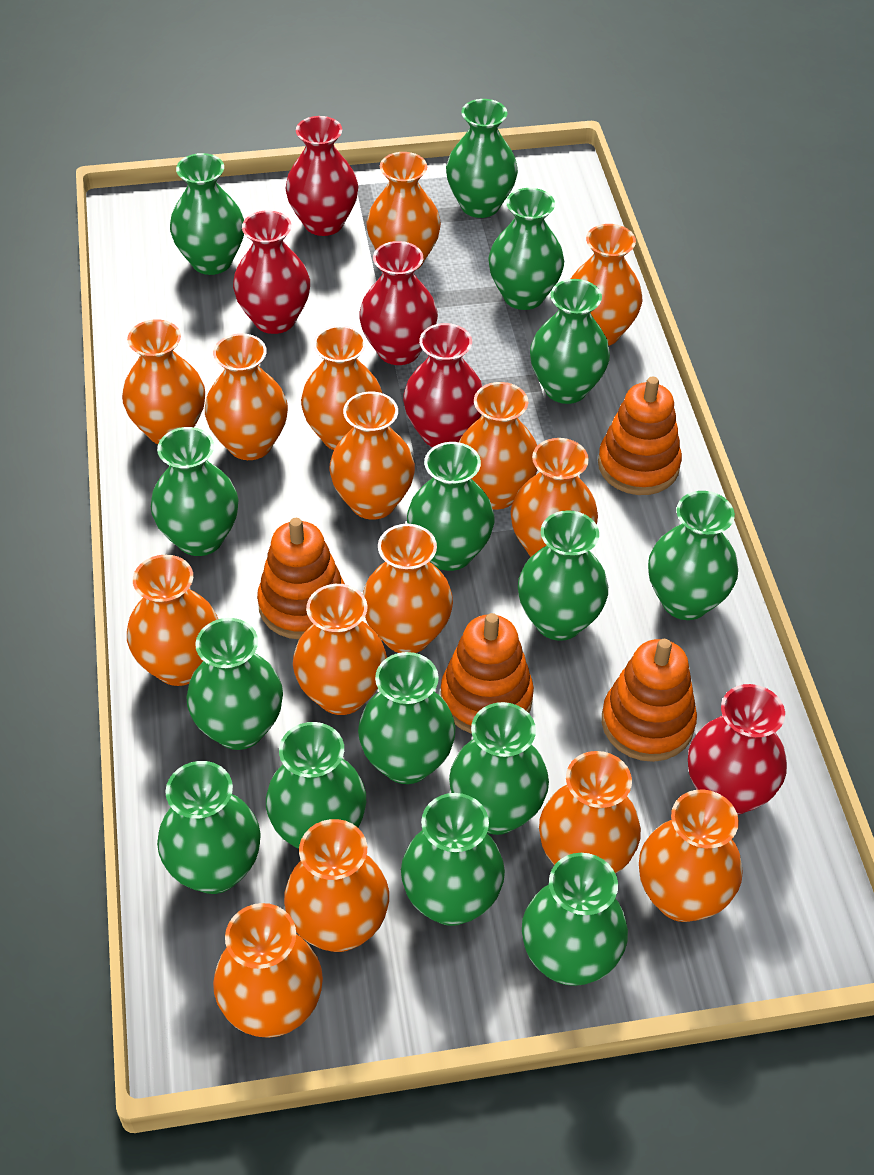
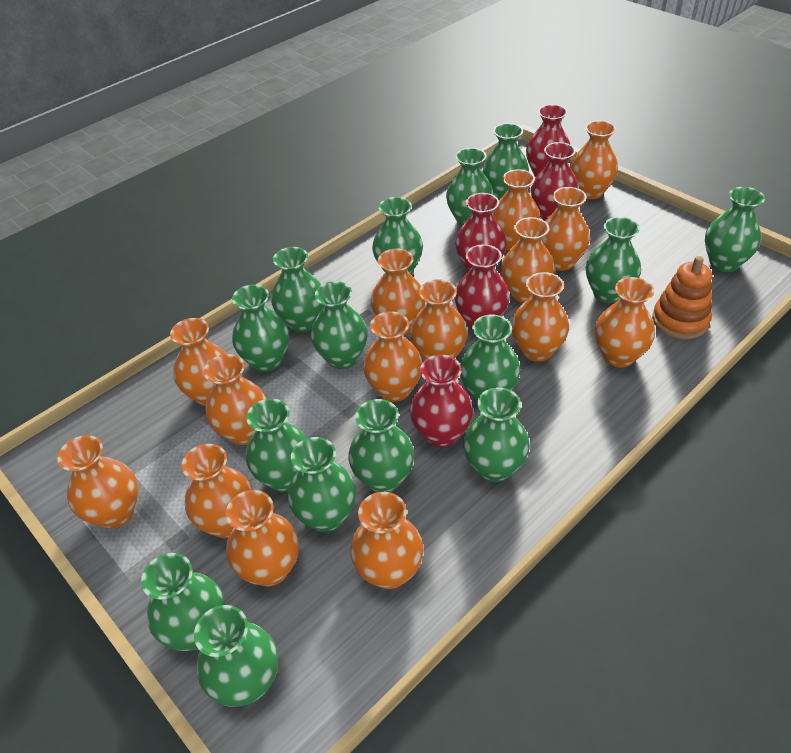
orange stacking toy: [257,518,345,639] [441,613,534,734] [598,377,682,495] [602,639,697,762] = 4 -> [652,256,712,339] = 1

